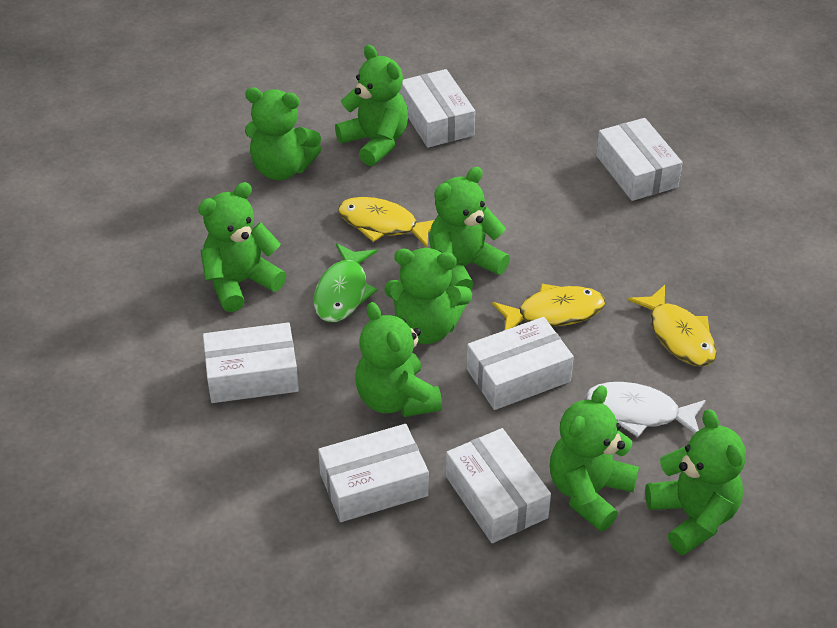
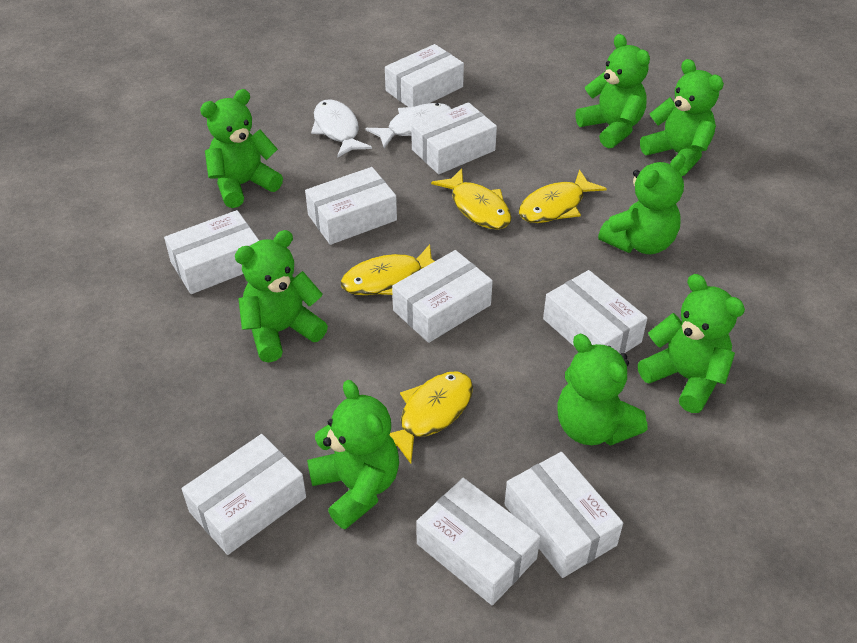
green fish: [314,243,377,322] = 1 -> none = 0
white box: [203,322,299,403] [318,424,429,522] [400,69,475,148] [446,428,551,543] [466,317,574,410] [596,118,683,201] = 6 -> [164,210,259,294] [182,434,306,555] [305,167,397,245] [385,44,464,107] [392,250,493,343] [411,102,497,174] [416,478,541,606] [505,452,623,578] [543,270,647,354] = 9
white fish: [585,382,706,437] = 1 -> [311,99,372,158] [365,103,451,148] = 2
yellow fish: [338,197,434,247] [492,283,605,330] [628,285,717,366] = 3 -> [340,244,435,295] [390,371,473,464] [431,168,512,230] [519,170,607,223] = 4

